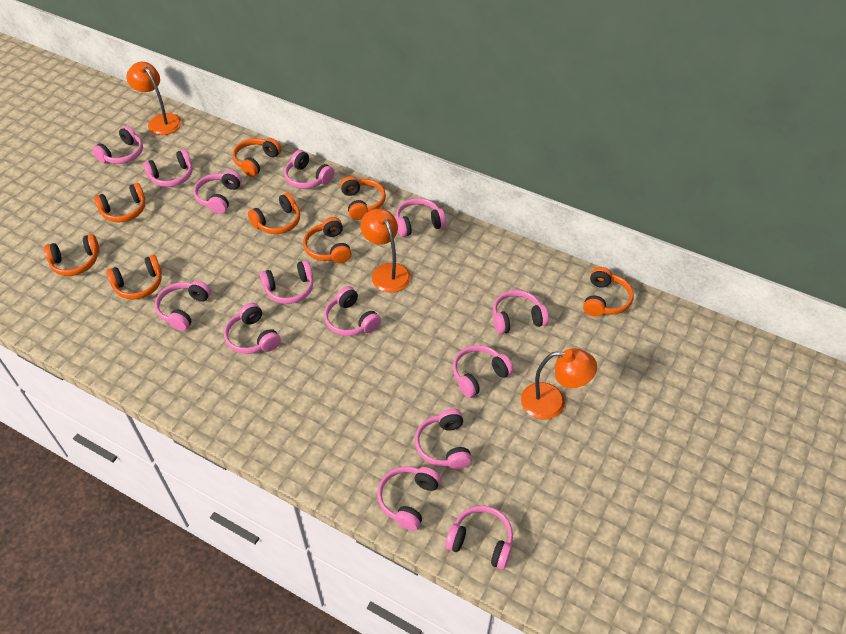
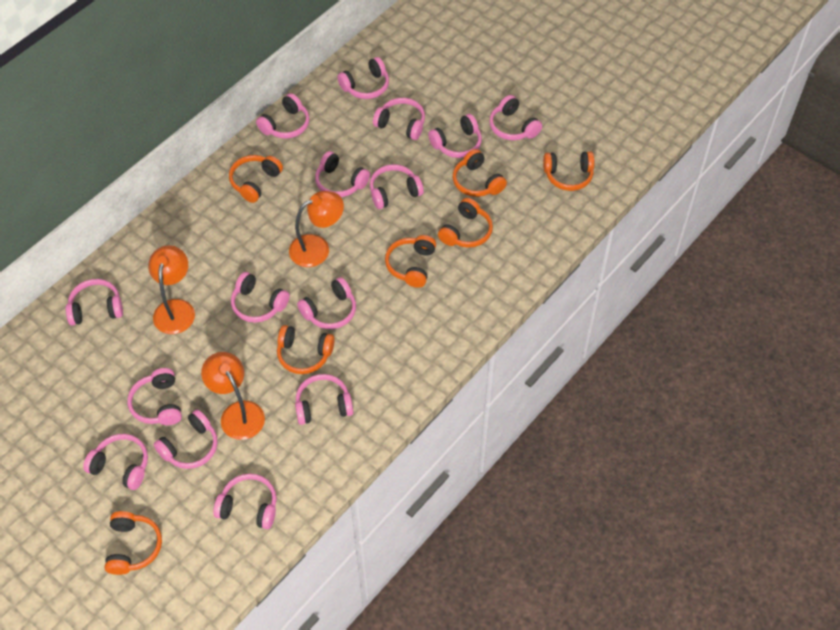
orange headphones: [44,234,100,276] [94,183,145,223] [106,255,162,300] [233,138,281,177] [248,193,300,234] [303,217,352,263] [340,176,386,220] [583,267,634,317] = 8 -> [104,511,162,575] [229,155,283,203] [277,325,335,374] [385,235,436,288] [438,198,493,248] [453,149,507,197] [543,151,594,191] = 7
pink headphones: [92,126,143,164] [143,149,193,187] [155,281,211,331] [194,170,242,214] [224,303,281,354] [260,260,313,304] [284,150,334,189] [324,286,381,336] [377,466,441,531] [396,198,446,237] [415,409,472,469] [445,506,513,570] [453,345,513,398] [493,290,549,334] = 14 -> [66,279,123,326] [83,434,148,490] [127,368,182,425] [153,410,217,469] [213,474,277,529] [231,272,290,323] [256,93,310,139] [295,374,353,425] [297,277,356,329] [315,151,370,197] [337,57,389,99] [370,164,424,209] [373,98,425,140] [428,114,482,158] [490,95,542,140] = 15

